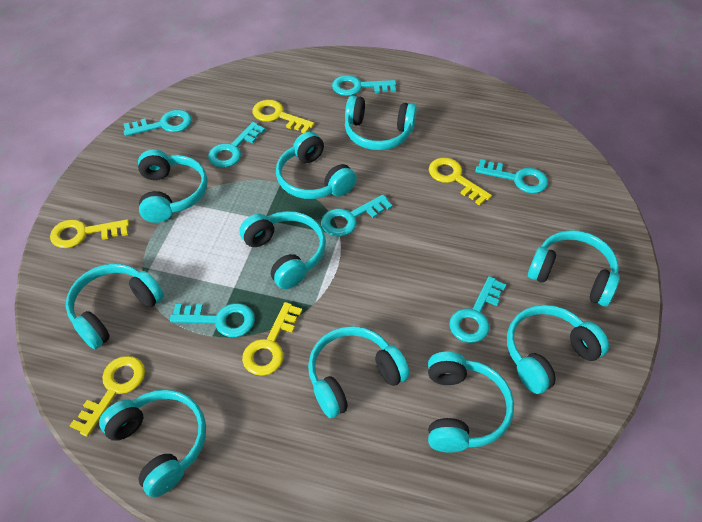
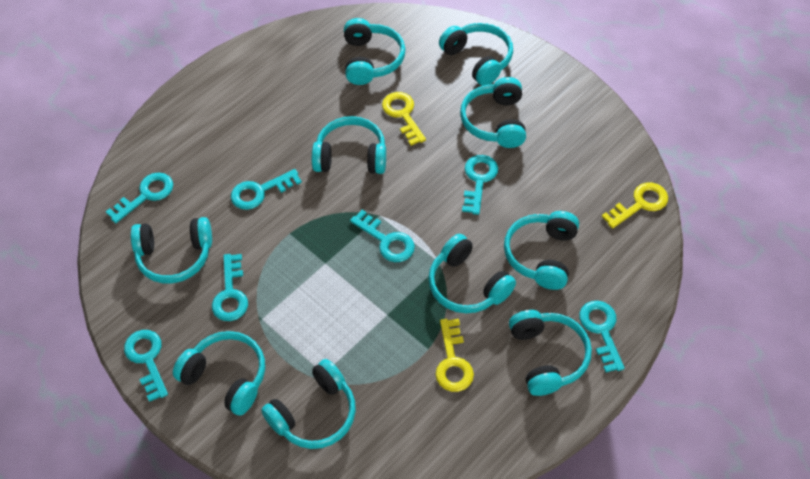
yellow key: [50,219,129,248] [70,356,145,437] [242,302,302,376] [253,100,314,133] [429,157,492,206] = 5 -> [382,92,426,146] [436,319,474,392] [602,182,668,229] = 3

